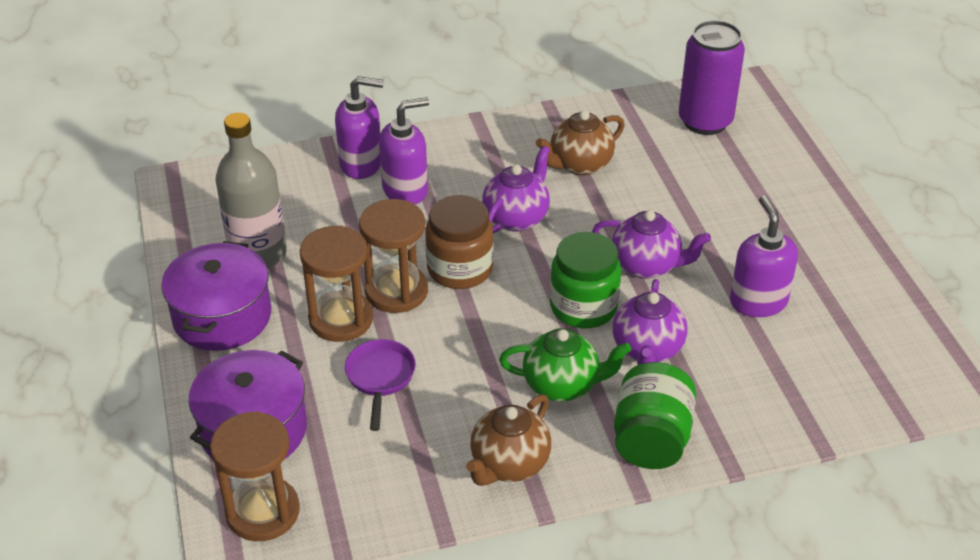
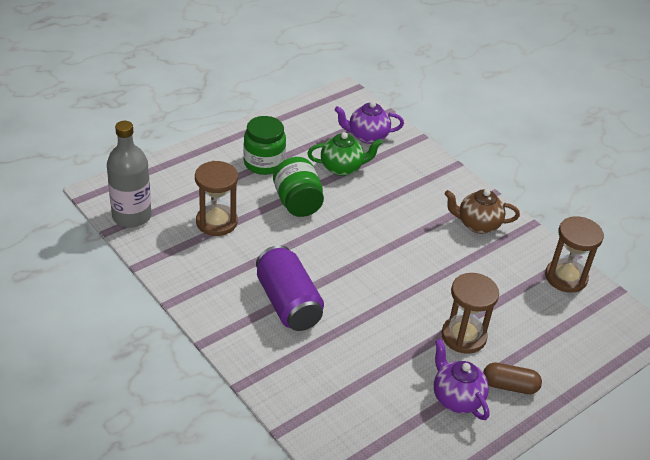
brown capsule: none = 0 -> [483,363,542,394] = 1
brown jar: [425,195,494,289] = 1 -> none = 0
brown teapot: [466,394,551,486] [536,110,625,175] = 2 -> [444,189,520,234] = 1
purple pan: [345,339,416,431] = 1 -> none = 0
purple pot: [161,241,271,351] [189,350,307,459] = 2 -> none = 0
purple soap dispenser: [335,76,384,179] [379,97,429,204] [730,195,798,317] = 3 -> none = 0
purple teapot: [482,146,550,233] [592,210,711,279] [613,279,688,365] = 3 -> [334,101,404,144] [434,339,489,420] = 2

